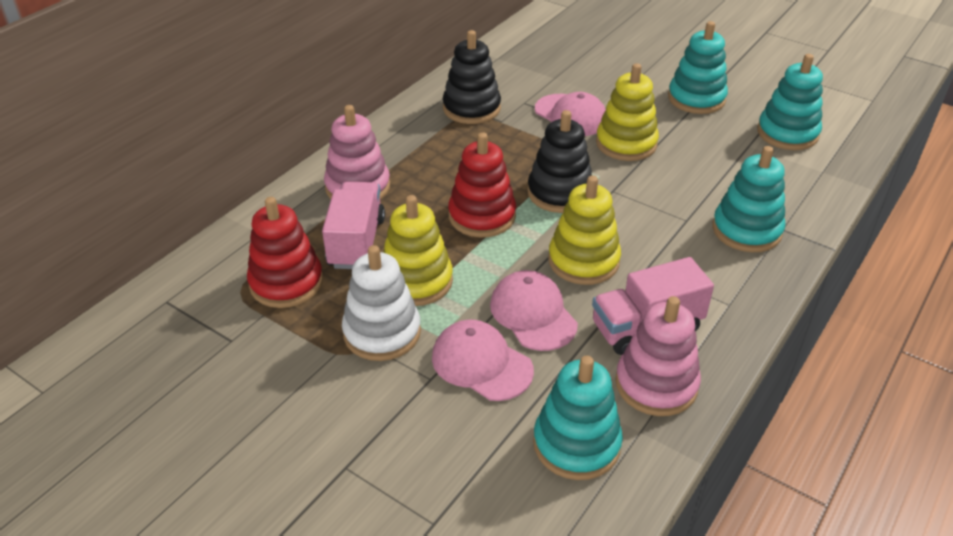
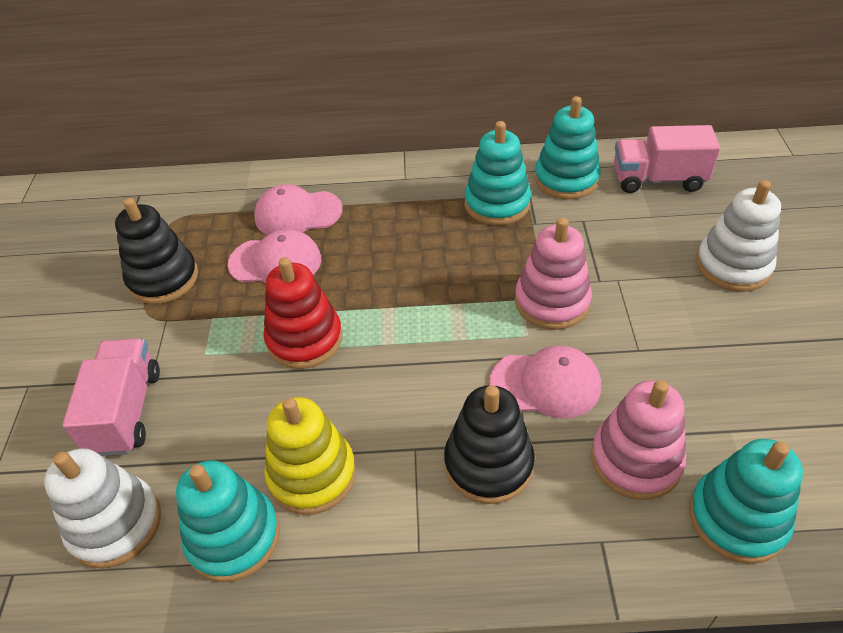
red stacking toy: [247,197,323,308] [448,132,516,237] = 2 -> [263,257,342,369] = 1
white stacking toy: [342,245,421,361] = 1 -> [44,448,161,569] [696,180,781,292] = 2
yellow stacking toy: [383,195,453,306] [548,175,621,285] [596,63,659,161] = 3 -> [264,397,356,515] = 1

